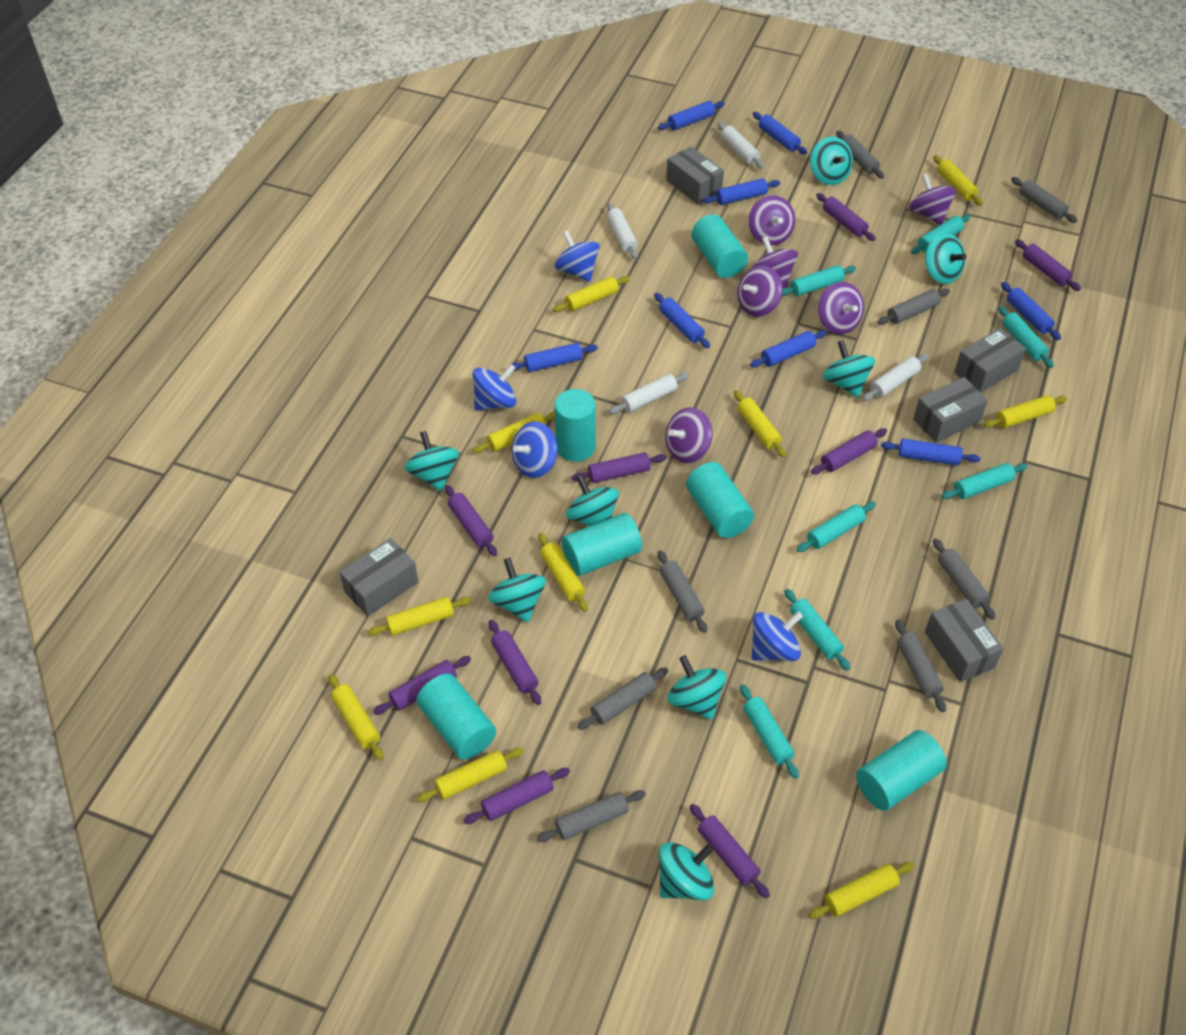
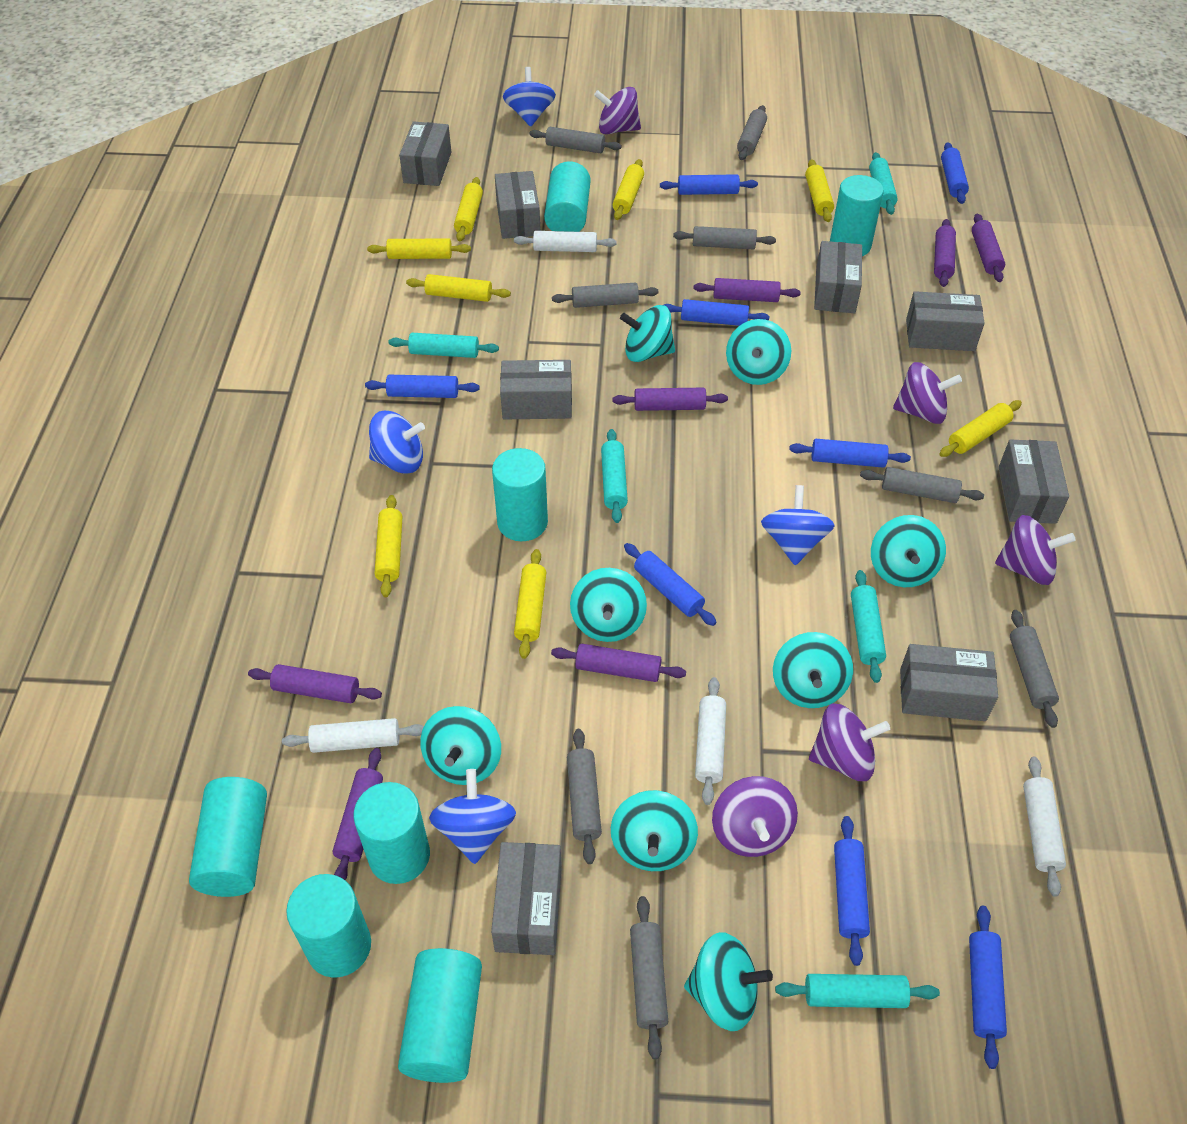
grey box: [340,538,418,616] [666,146,724,205] [913,377,988,443] [925,599,1004,682] [954,328,1026,393] = 5 -> [399,121,451,186] [491,842,562,955] [495,171,540,239] [500,360,572,419] [814,241,862,313] [900,644,998,721] [906,291,984,351] [999,440,1069,524] = 8
purple rolling pin: [373,656,471,715] [445,485,497,556] [464,768,570,824] [489,620,541,705] [571,452,667,483] [689,804,770,899] [811,428,887,475] [816,193,876,241] [1015,239,1081,291] = 9 -> [248,664,382,703] [333,748,383,880] [551,644,686,682] [613,388,728,411] [693,278,801,302] [934,219,956,287] [972,214,1005,282] = 7
purple spinning top: [665,407,712,463] [737,265,783,317] [749,195,795,245] [752,237,798,288] [818,282,864,334] [909,174,956,225] = 6 -> [594,87,641,134] [712,776,798,857] [809,703,890,781] [893,362,962,424] [995,515,1076,585] = 5
turquoise cylinder: [416,673,496,759] [555,389,596,462] [562,513,642,576] [686,462,754,538] [691,214,748,278] [856,730,947,811] = 6 -> [189,777,267,897] [286,874,371,978] [354,782,430,884] [398,948,482,1083] [492,448,548,541] [544,161,590,232] [830,175,884,256] = 7
turquoise rolling pin: [740,684,799,779] [782,265,856,296] [784,589,850,671] [796,502,876,552] [911,214,970,254] [941,463,1028,499] [998,306,1054,368] = 7 -> [388,333,499,358] [601,429,628,523] [775,974,940,1008] [851,570,886,683] [869,152,898,215] = 5
yellow rolling pin: [328,674,384,760] [368,597,471,636] [417,748,524,802] [473,412,555,453] [538,533,588,612] [553,276,630,312] [734,390,786,458] [809,862,915,919] [933,155,983,206] [984,395,1067,428] = 10 -> [367,238,471,259] [375,495,402,597] [406,274,511,302] [454,177,483,242] [514,549,546,659] [613,159,644,220] [805,159,834,222] [939,400,1022,457] = 8

